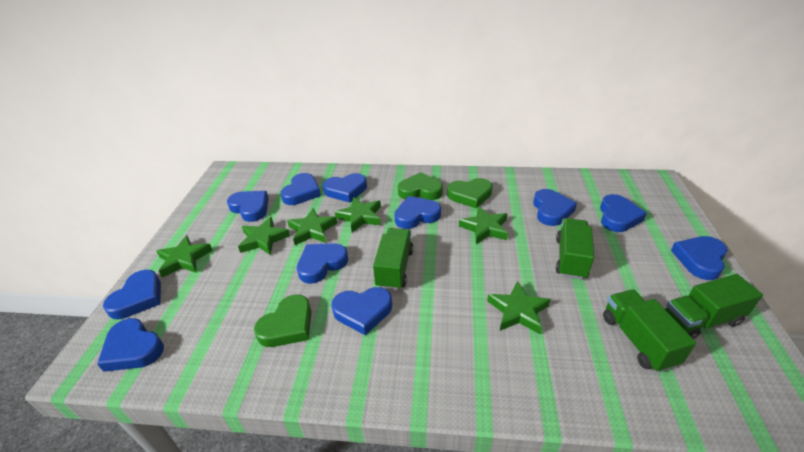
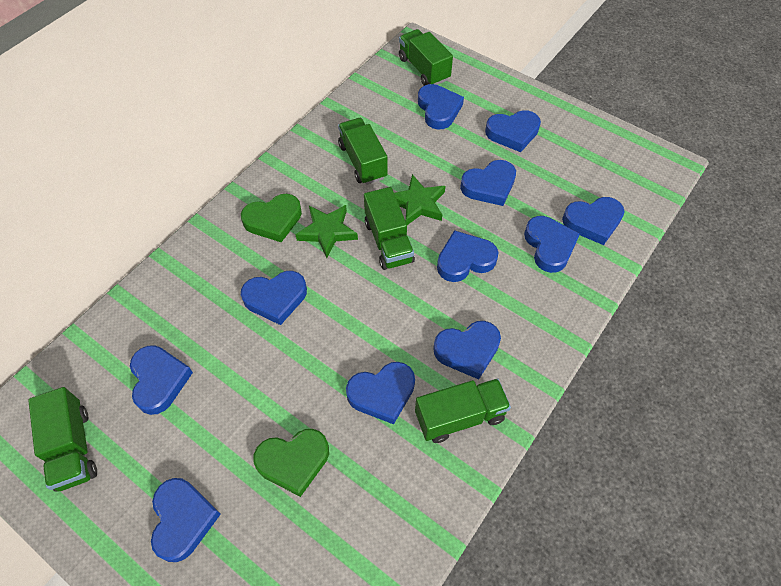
green heart: [254,294,312,347] [398,172,443,200] [447,178,492,209] = 3 -> [241,194,302,242] [253,429,329,497] = 2
green star: [156,235,213,277] [238,217,290,255] [287,209,337,245] [335,197,381,232] [459,206,508,244] [487,281,550,334] = 6 -> [295,205,358,258] [394,174,445,225] = 2
green truck: [373,228,414,290] [556,218,594,280] [603,290,696,373] [665,274,763,339] = 4 -> [28,387,97,491] [338,118,388,185] [364,187,415,270] [399,29,453,86] [415,378,511,443] = 5

